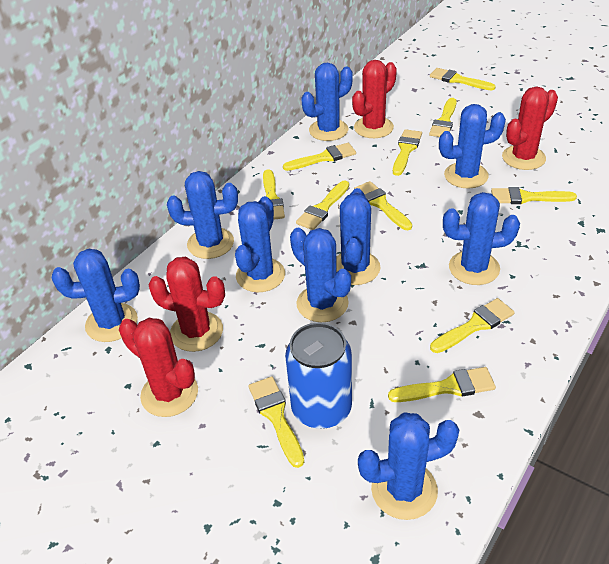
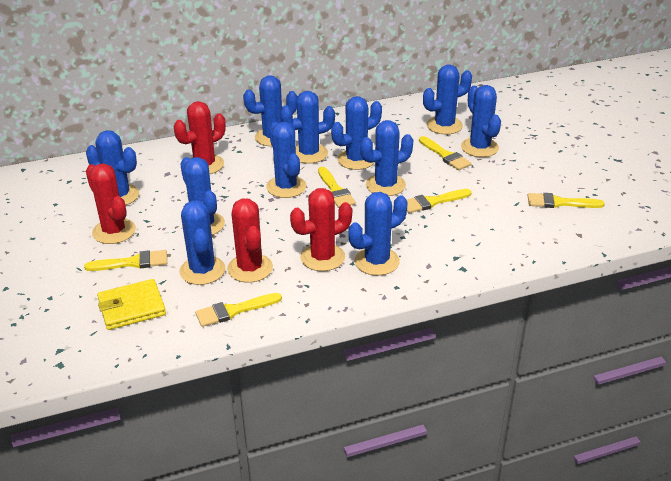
blue cactus: [52,249,140,342] [167,171,238,259] [235,196,285,292] [290,227,351,322] [301,62,353,141] [336,188,381,285] [358,413,459,520] [439,104,506,189] [443,192,520,285] = 9 -> [86,130,139,206] [180,157,225,235] [180,201,225,285] [243,75,298,146] [266,122,306,198] [280,91,335,164] [331,96,382,170] [348,192,407,276] [360,120,413,196] [423,65,472,135] [461,85,501,157] = 11
blue can: [285,323,352,429] = 1 -> none = 0
yellow brush: [248,376,304,468] [263,169,285,220] [283,143,356,171] [296,180,349,230] [354,181,412,230] [388,367,496,402] [393,129,422,176] [429,98,457,137] [430,68,496,91] [430,298,515,353] [491,187,577,204] = 11 -> [84,250,167,271] [195,293,282,327] [318,167,356,208] [407,189,472,213] [419,136,472,170] [528,193,605,208] = 6
yellow wallet: none = 0 -> [97,279,166,330] = 1

